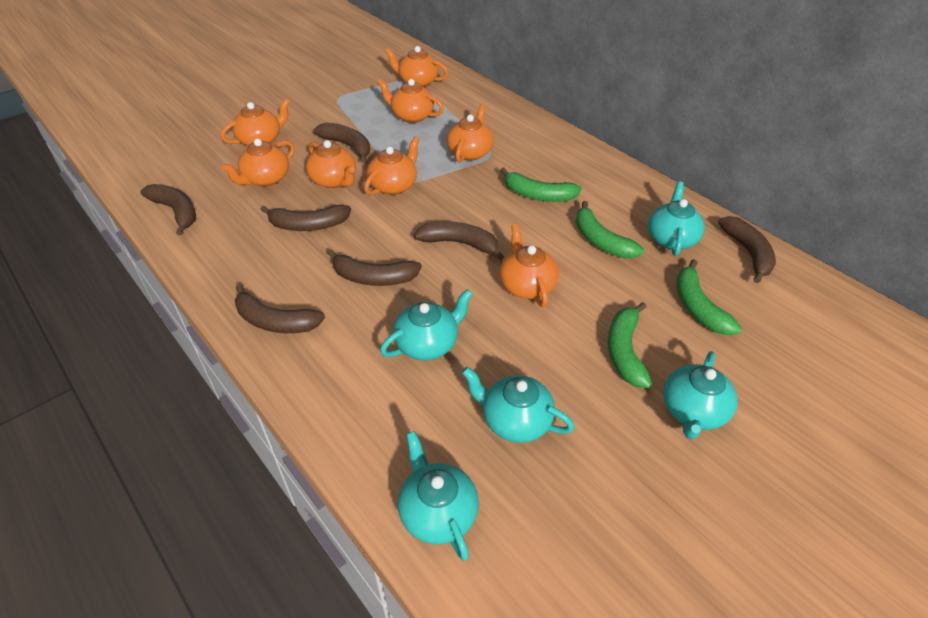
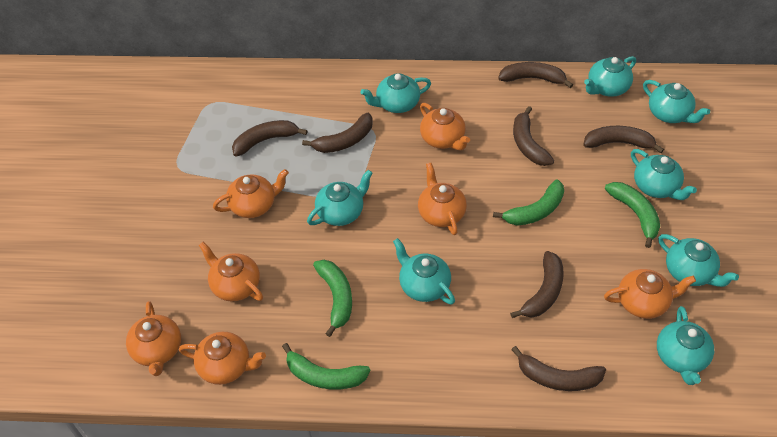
orange teapot: [221,98,290,146] [221,139,295,187] [306,140,356,188] [364,137,420,195] [377,79,444,123] [385,46,449,87] [447,104,493,162] [499,224,559,307] = 8 -> [126,301,181,376] [179,332,266,385] [199,242,263,302] [213,169,289,218] [418,163,467,235] [420,103,470,150] [604,269,696,319] = 7
turquoise teapot: [380,289,473,361] [398,431,479,561] [462,367,574,443] [648,182,705,256] [663,351,738,439] = 5 -> [307,170,373,226] [361,73,431,113] [393,238,455,305] [584,56,636,97] [631,149,697,200] [643,80,710,123] [657,306,714,385] [658,234,739,287] = 8

